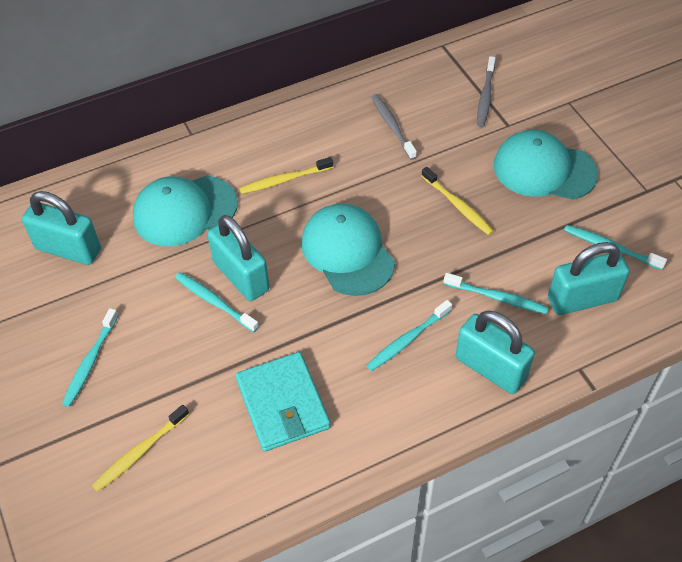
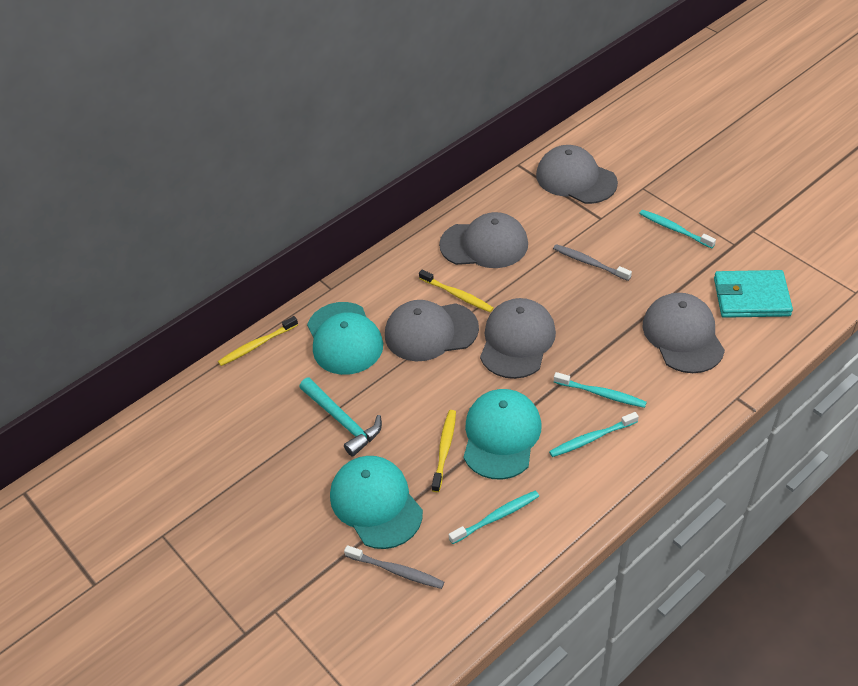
grey cap: none = 0 -> [385,300,479,362] [439,212,528,268] [480,298,556,379] [536,145,618,204] [643,293,725,373] = 5
turquoise hammer: none = 0 -> [299,377,382,457] = 1
turquoise padlock: [22,191,101,265] [207,215,269,301] [456,311,535,394] [548,242,629,315] = 4 -> none = 0
turquoise toothbrush: [62,308,119,407] [175,272,259,332] [366,300,452,371] [444,273,549,314] [564,225,667,270] = 5 -> [449,491,539,544] [549,412,639,457] [554,372,647,408] [639,210,716,248] = 4

